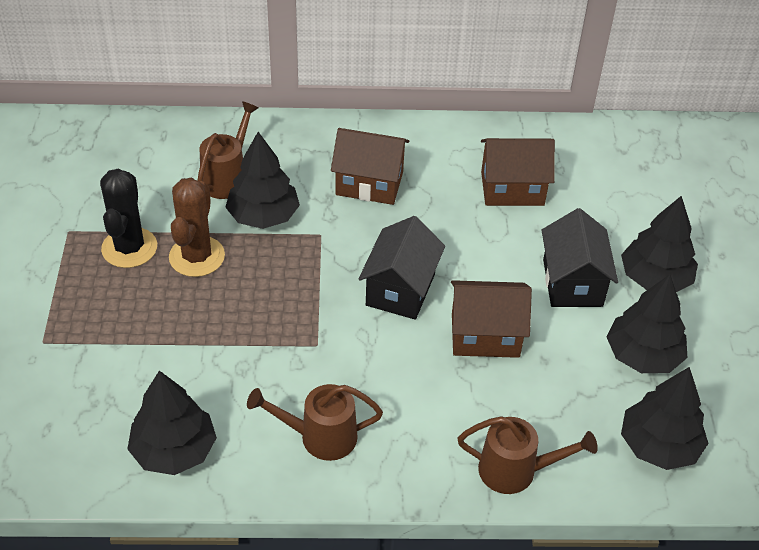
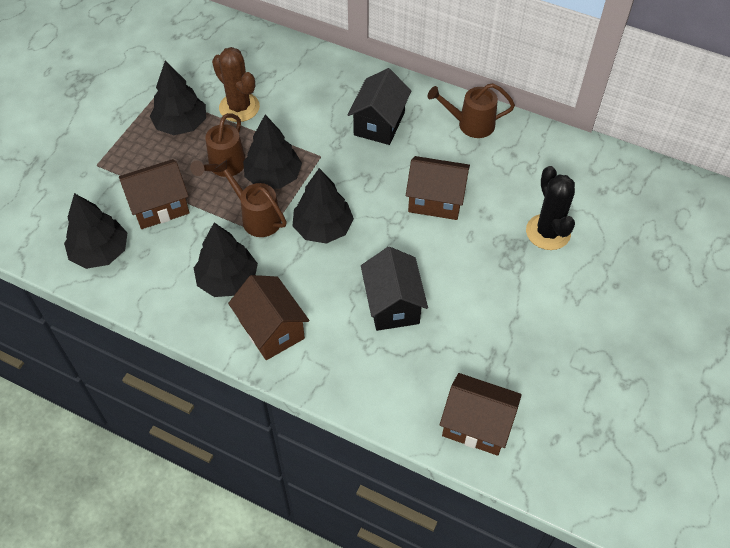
brown house: [331,128,409,205] [451,280,532,358] [481,138,555,206] = 3 -> [119,159,189,229] [228,275,309,360] [406,156,470,220] [440,373,522,456] = 4

